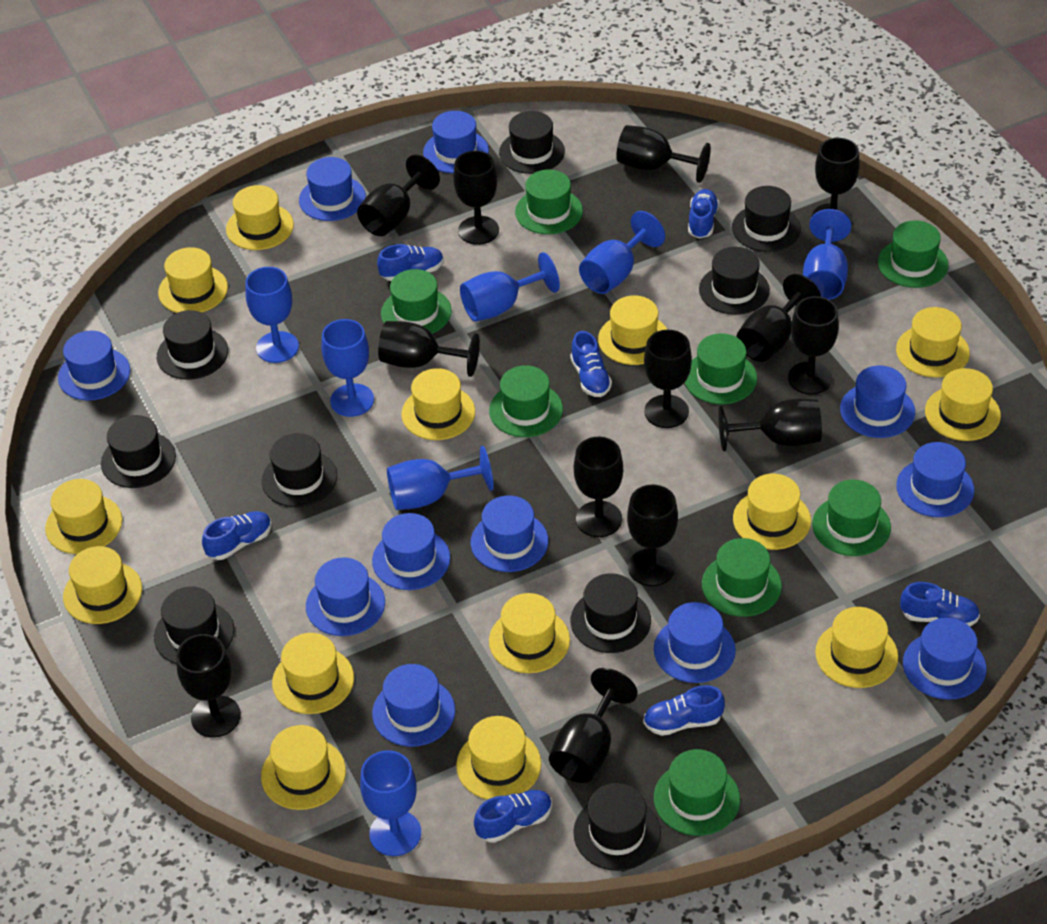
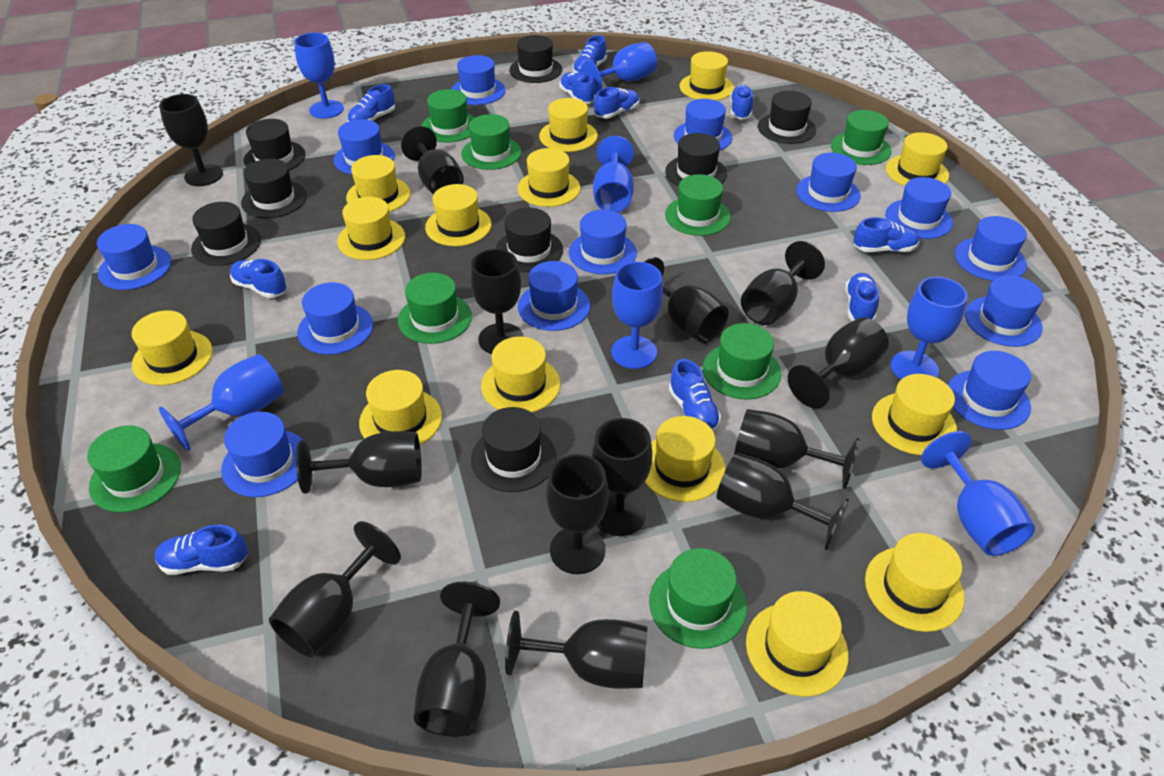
black goblet: [176,634,241,738] [357,154,440,236] [378,321,480,377] [453,151,499,245] [549,668,638,783] [574,437,623,537] [616,125,711,183] [627,485,678,586] [644,330,692,428] [718,398,822,451] [737,274,821,362] [788,296,839,395] [812,138,860,224] = 13 -> [159,94,223,186] [269,521,401,657] [296,431,422,494] [401,126,464,195] [414,582,500,737] [471,249,523,354] [505,611,647,689] [546,454,609,574] [592,418,652,536] [644,257,729,343] [716,453,849,550] [734,409,859,489] [741,241,825,325] [788,317,889,408] = 14
black hat: [101,415,176,488] [154,587,234,664] [157,310,228,380] [262,433,337,507] [499,111,565,174] [571,573,651,653] [573,783,661,871] [699,247,770,315] [732,186,801,252] = 9 -> [191,202,261,266] [241,159,307,218] [244,119,305,170] [471,407,556,492] [496,208,563,272] [509,35,562,83] [665,133,727,186] [758,91,816,144] = 8
blue hat: [58,331,130,401] [299,157,366,221] [306,557,385,636] [372,513,450,590] [372,664,455,747] [423,111,489,173] [471,495,548,572] [654,602,736,683] [840,366,915,438] [896,442,974,517] [903,618,986,700] = 11 -> [97,224,171,290] [221,412,303,497] [297,282,373,355] [334,119,395,175] [452,55,506,105] [518,261,590,331] [569,210,637,274] [674,99,732,151] [796,153,861,212] [885,177,953,239] [948,351,1031,430] [955,216,1027,281] [965,275,1043,347] = 13
blue shoe: [202,511,272,560] [377,244,444,281] [474,790,552,843] [571,331,612,397] [643,685,725,736] [688,189,719,239] [900,582,980,626] = 7 -> [155,525,248,575] [230,259,287,298] [347,84,395,122] [559,72,595,104] [573,35,607,72] [594,87,640,118] [669,359,721,431] [730,85,754,120] [845,273,879,321] [853,217,919,252] = 10

